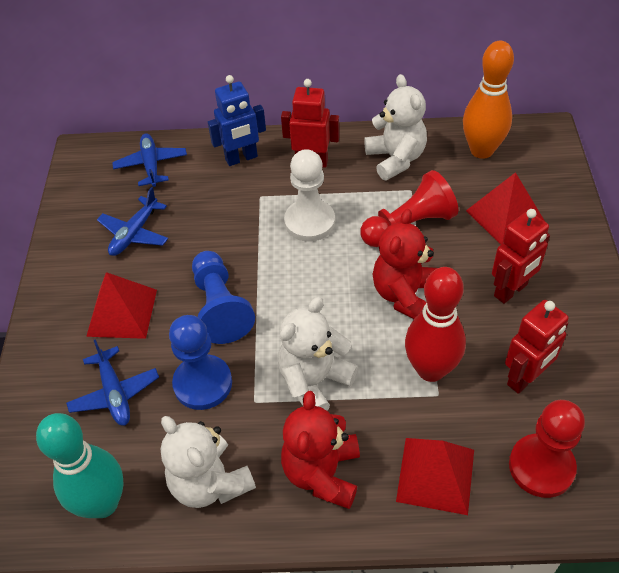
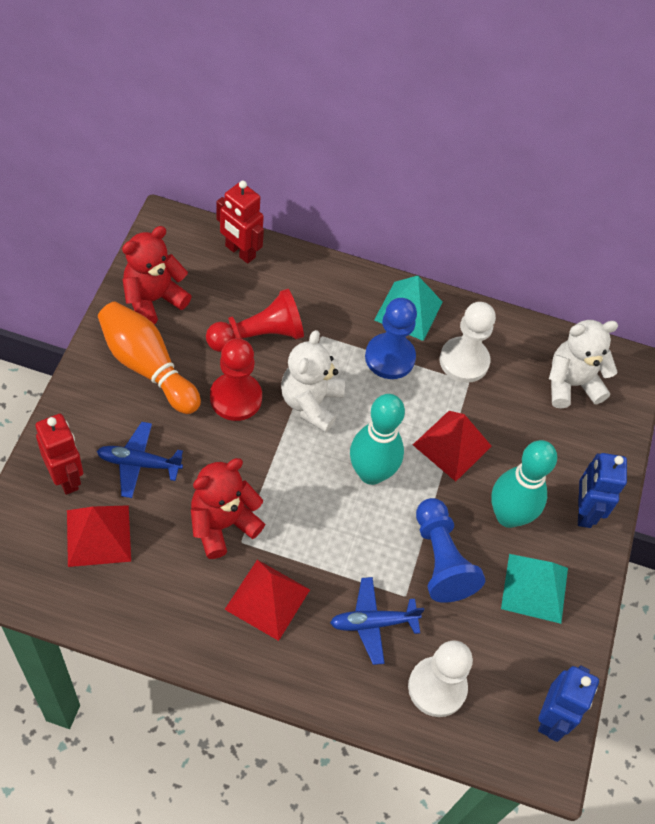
blue plane: [66,339,159,426] [97,187,168,256] [112,133,187,187] = 3 -> [97,422,183,498] [330,577,425,665] = 2
blue robot: [208,75,266,166] = 1 -> [538,665,599,742] [578,453,627,528] = 2
red bowling pin: [405,267,466,382] = 1 -> none = 0
red robot: [281,79,340,168] [492,209,550,304] [505,300,569,394] = 3 -> [35,414,83,495] [216,181,264,264] = 2
turquoise bowling pin: [36,413,124,518] = 1 -> [350,394,405,485] [491,440,557,528] = 2
turquoise pyramid: none = 0 -> [374,276,443,341] [501,554,568,624] = 2
white pawn: [284,149,335,242] = 1 -> [408,640,473,717] [440,302,496,383] = 2
white teddy bear: [161,416,256,508] [278,297,359,410] [364,74,427,180] = 3 -> [281,330,345,432] [549,320,618,409] = 2

